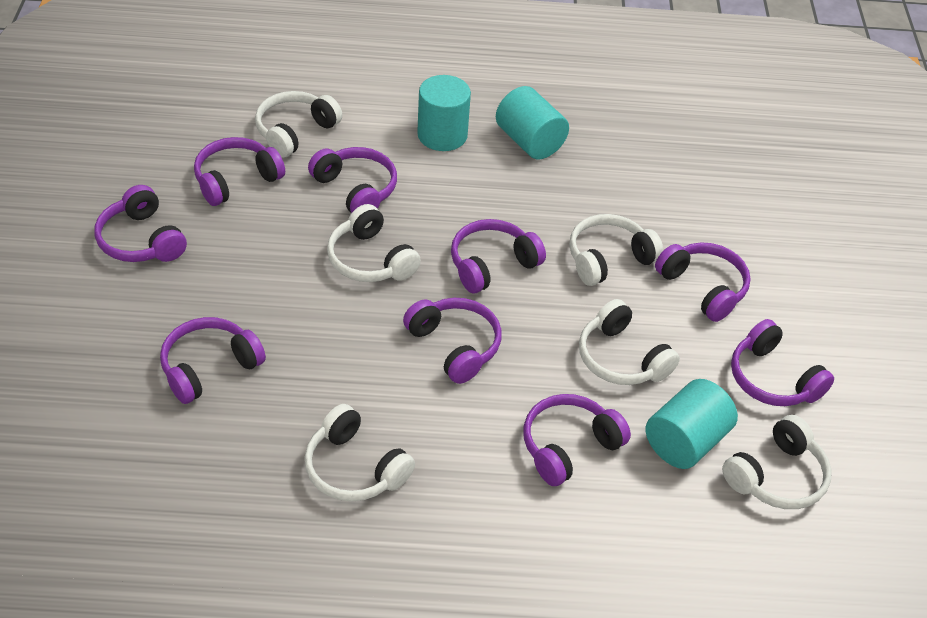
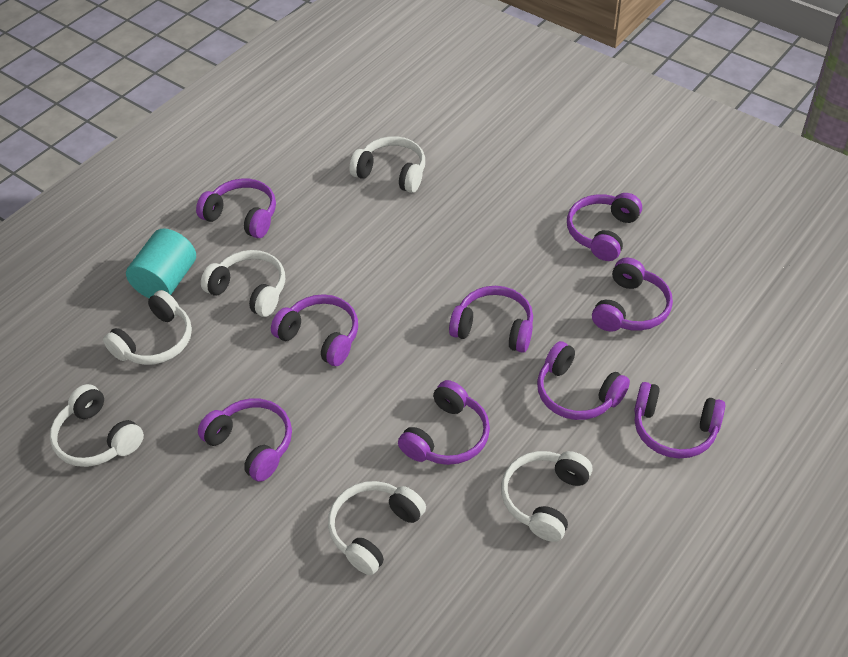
turquoise cylinder: [417,75,471,151] [496,86,569,159] [645,379,738,469] = 3 -> [126,228,196,298] = 1

